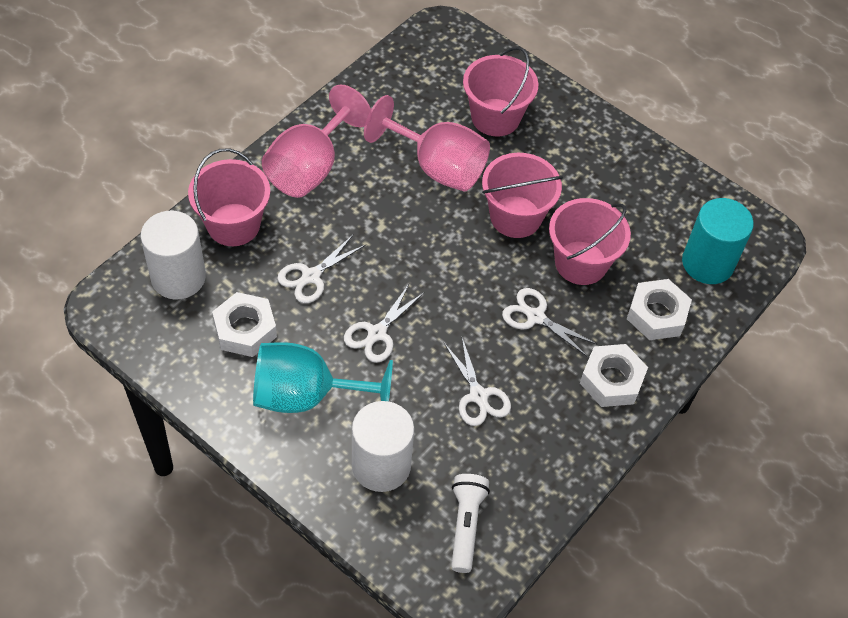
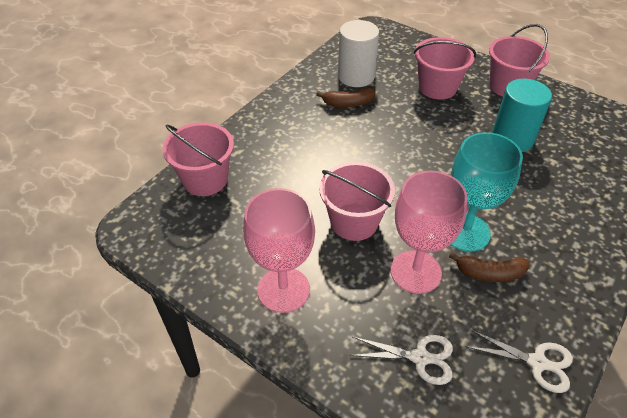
brown banana: none = 0 -> [316,87,376,107] [449,252,529,282] = 2
white cylinder: [140,211,206,299] [352,401,414,492] = 2 -> [338,20,379,87] = 1
white flashlight: [451,474,490,573] = 1 -> none = 0
white nut: [212,292,277,357] [580,344,648,407] [627,279,692,340] = 3 -> none = 0
white scissors: [277,234,365,303] [344,284,425,363] [444,338,511,426] [502,288,598,357] = 4 -> [350,335,453,385] [466,329,573,393] = 2

